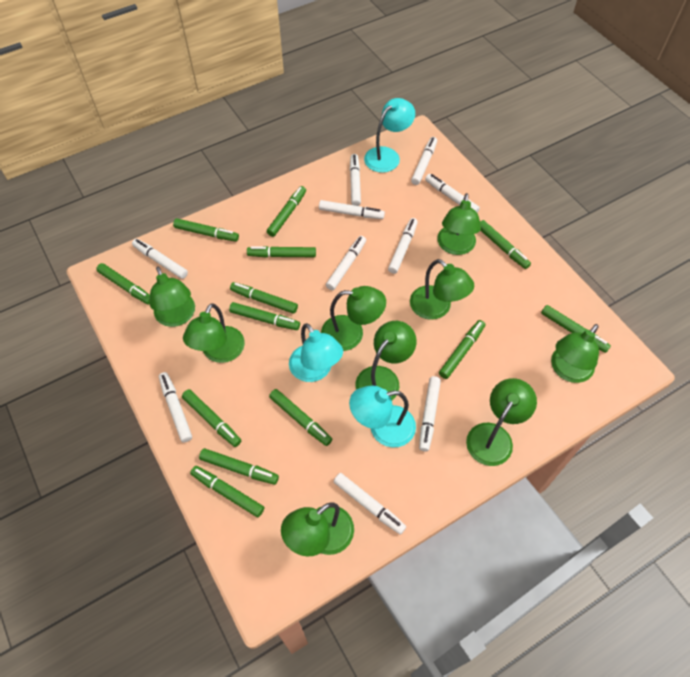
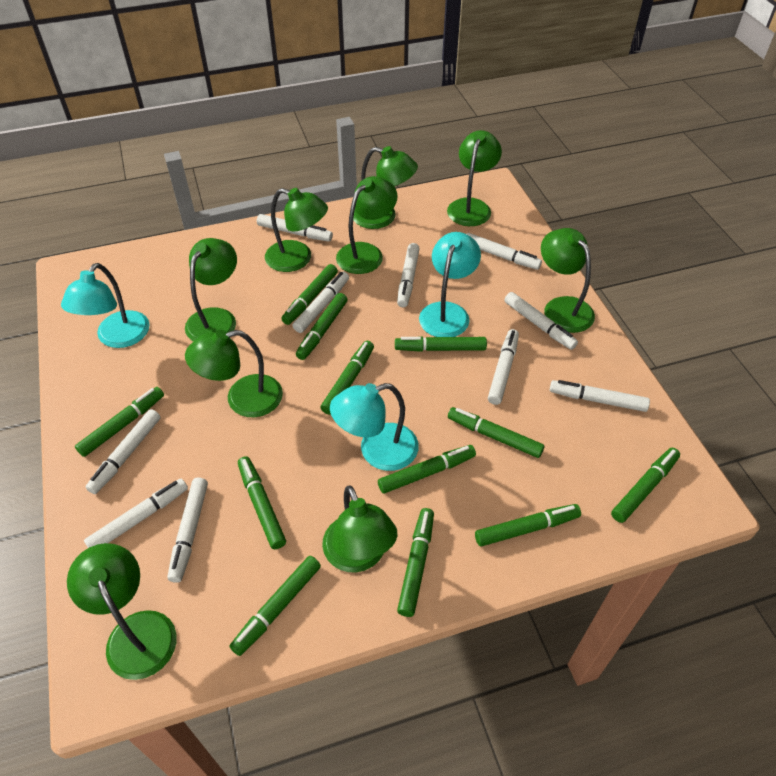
green marker: [96,263,150,305] [173,218,239,241] [182,389,241,447] [190,466,264,517] [199,448,279,485] [229,302,300,330] [230,282,298,314] [247,246,316,258] [267,186,306,237] [269,389,332,446] [439,320,485,379] [480,220,531,269] [541,305,611,353] = 13 -> [75,387,164,457] [230,556,321,656] [238,456,286,549] [281,264,338,325] [296,293,348,360] [320,341,374,415] [378,445,476,493] [395,336,487,352] [397,508,434,617] [448,407,544,458] [475,504,581,547] [611,448,680,523] = 12

